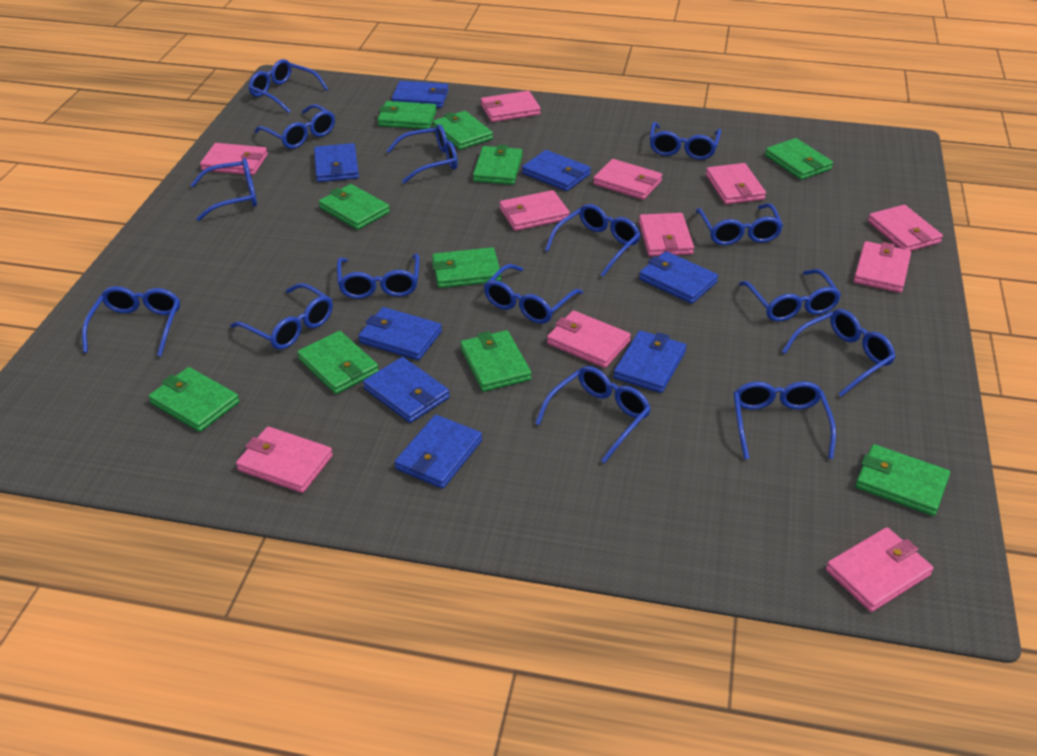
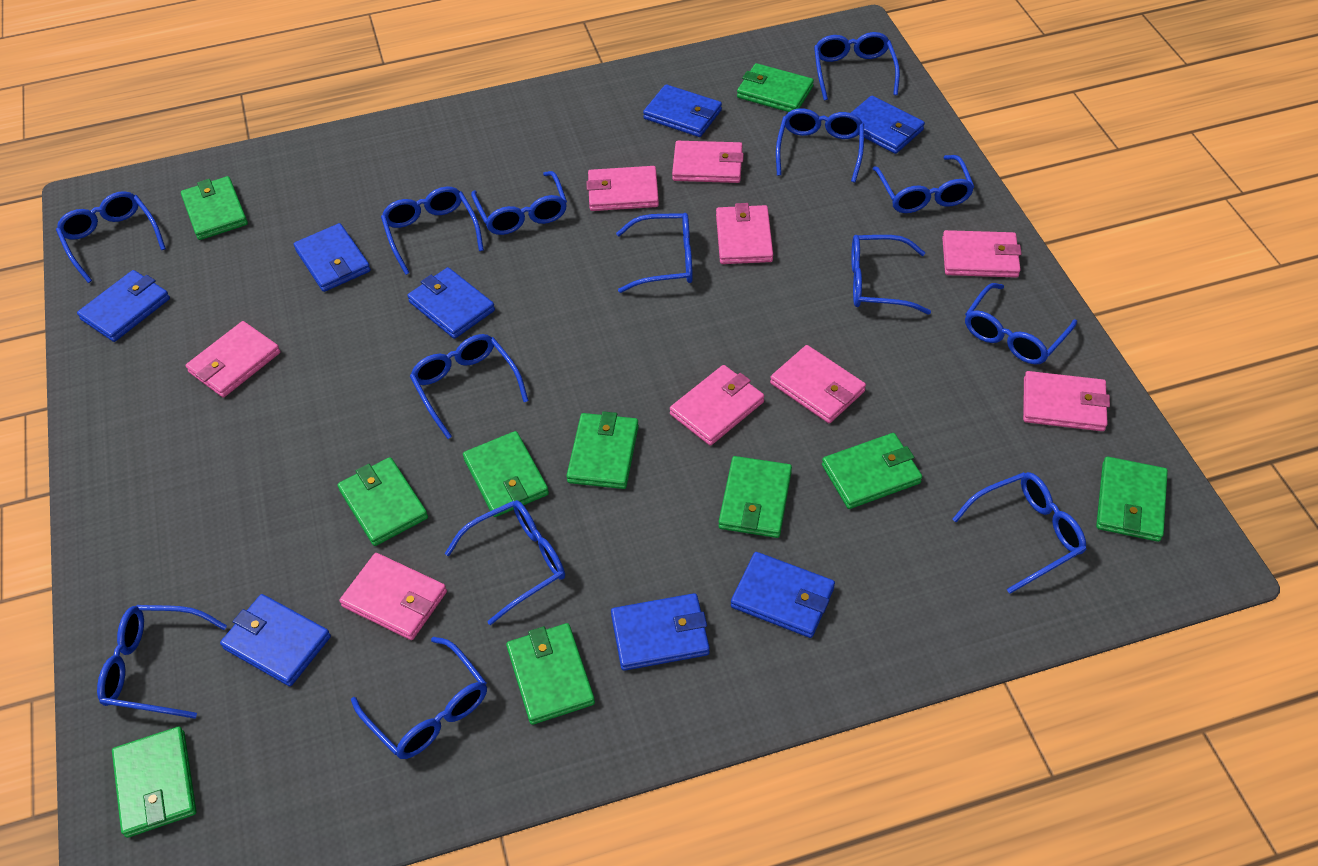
blue glasses: [82,286,180,356] [190,158,257,221] [231,283,333,350] [248,59,328,113] [254,104,335,149] [337,254,419,299] [386,124,458,184] [484,264,583,324] [535,366,651,464] [545,204,640,277] [650,122,721,160] [695,203,783,245] [733,381,836,459] [739,269,841,321] [782,309,896,397] = 15 -> [56,191,166,283] [97,605,227,719] [351,637,487,759] [381,187,484,275] [410,334,529,439] [445,500,565,625] [471,171,567,235] [616,213,693,293] [776,108,864,183] [814,32,900,100] [851,235,931,315] [873,155,974,213] [952,472,1086,594] [965,283,1077,365] = 14
pink wallet: [200,143,268,175] [236,426,333,493] [481,91,541,122] [500,190,570,231] [547,310,631,368] [593,159,662,200] [639,213,694,256] [706,163,766,204] [826,527,933,612] [854,241,911,293] [868,205,943,251] = 11 -> [186,321,280,397] [339,553,447,640] [586,166,659,211] [670,365,764,446] [672,141,744,183] [716,203,773,264] [770,345,866,423] [942,230,1021,277] [1023,371,1110,431] = 9

